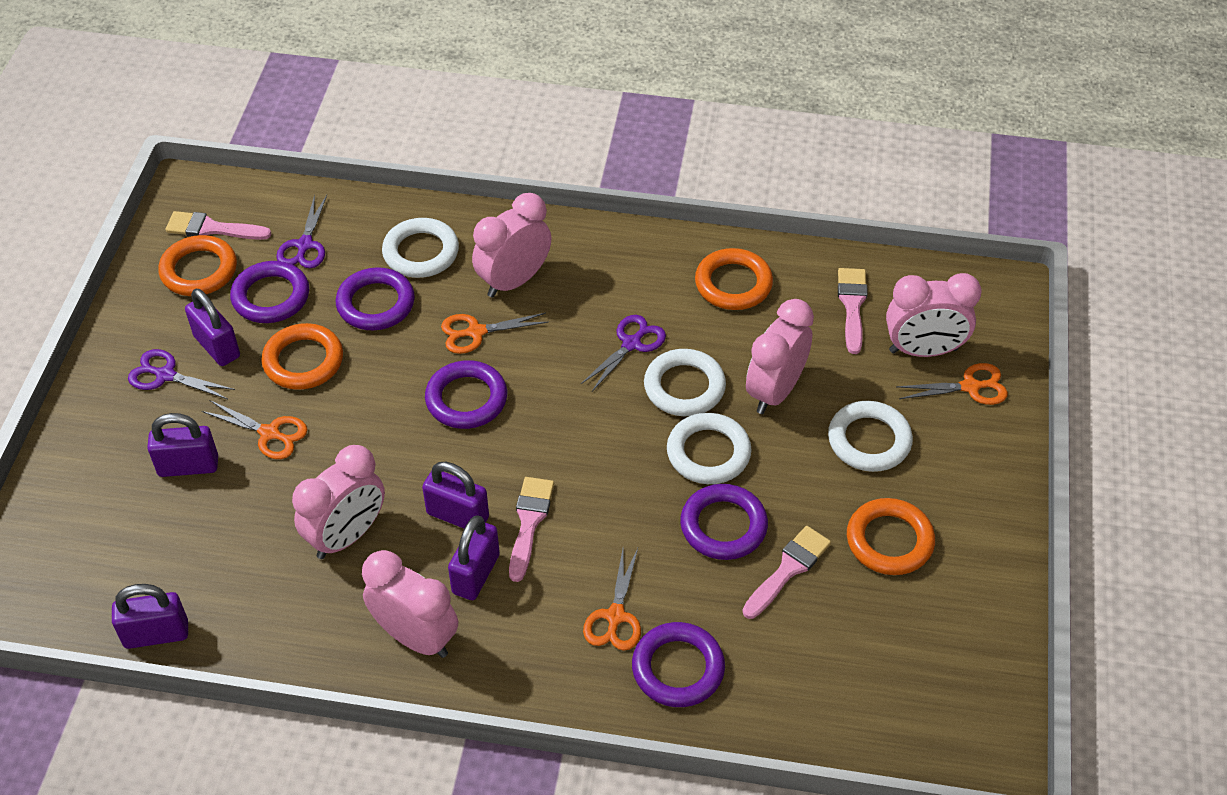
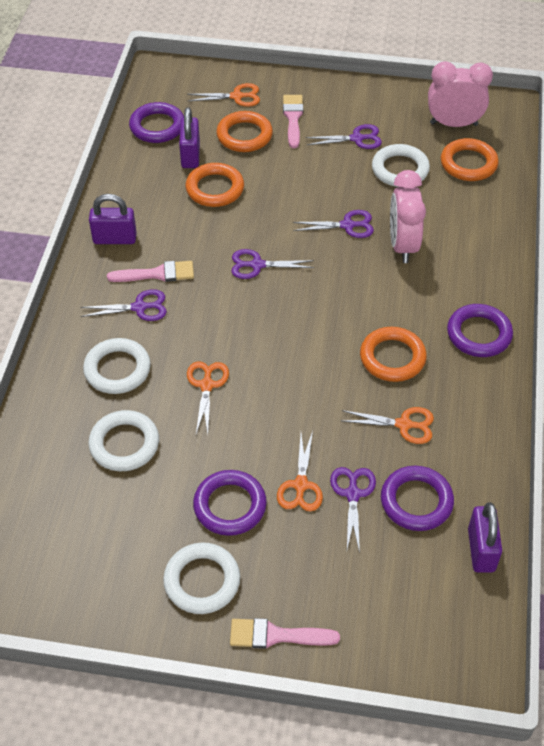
pink brush: [166,211,271,240] [509,477,554,582] [742,526,831,619] [838,268,868,354] = 4 -> [107,261,194,282] [230,618,340,649] [283,95,303,148] = 3
pink clock: [292,445,385,559] [362,550,458,658] [472,193,551,298] [746,299,814,414] [886,273,982,357] = 5 -> [390,170,426,263] [428,61,493,127] = 2
purple padlock: [112,584,188,649] [147,413,218,477] [185,289,240,366] [422,462,489,529] [448,515,500,600] = 5 -> [89,194,137,244] [179,107,200,168] [468,502,502,573] = 3
purple ring: [230,261,309,323] [336,267,415,330] [425,360,507,429] [632,622,725,707] [680,484,768,560] = 5 -> [129,102,184,143] [193,470,267,536] [381,466,454,531] [447,304,513,357] = 4
purple scissors: [128,349,235,399] [276,195,327,268] [581,315,666,391] = 3 -> [80,289,167,321] [231,249,314,279] [293,210,374,238] [306,124,382,149] [330,467,376,553] = 5

